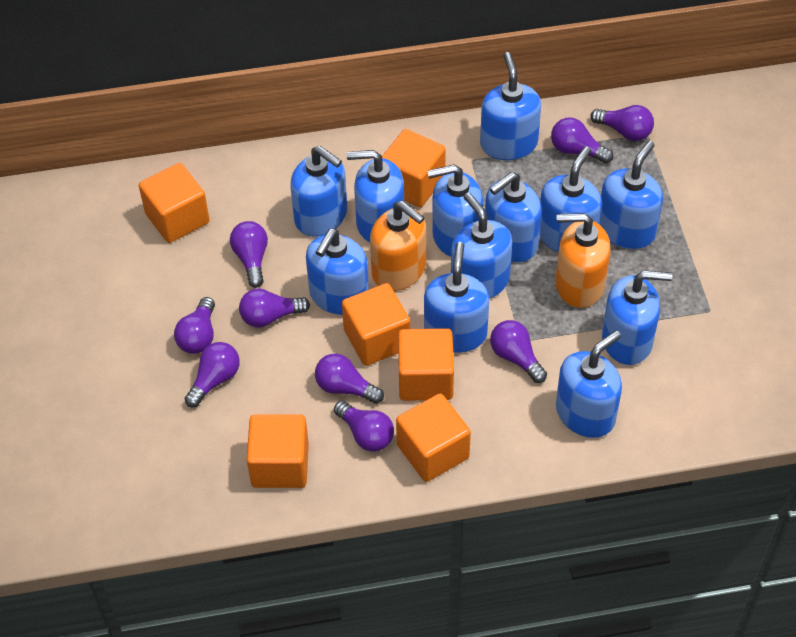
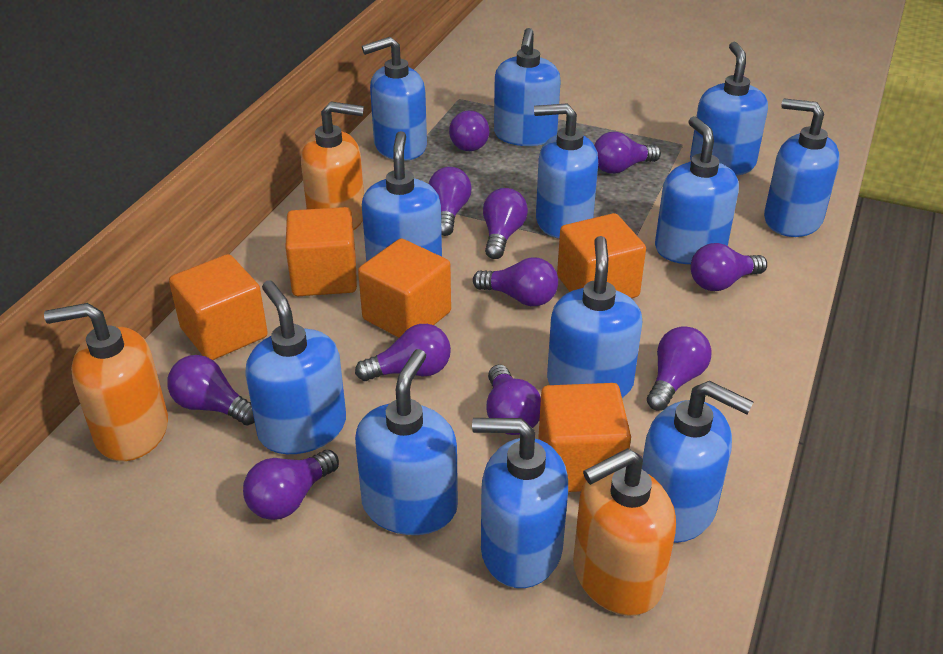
orange cube: [139,163,210,243] [247,414,309,488] [342,283,410,366] [382,129,446,207] [396,394,471,482] [398,328,454,401] = 6 -> [169,254,268,360] [285,207,357,296] [358,239,451,338] [538,383,631,492] [557,213,646,298] = 5
orange soap dispenser: [370,201,426,291] [555,213,611,308] = 2 -> [44,303,168,461] [301,102,364,231] [573,448,676,616] = 3
purple light bulb: [174,297,215,354] [185,342,240,407] [230,221,268,288] [239,289,310,328] [315,353,384,404] [334,401,394,451] [490,320,547,383] [551,117,613,163] [590,105,654,141] = 9 -> [167,355,255,426] [243,450,339,520] [355,324,451,381] [429,167,472,236] [449,110,489,151] [473,257,558,306] [483,188,528,259] [486,365,541,435] [594,132,661,174] [647,326,712,410] [691,243,767,291] = 11

